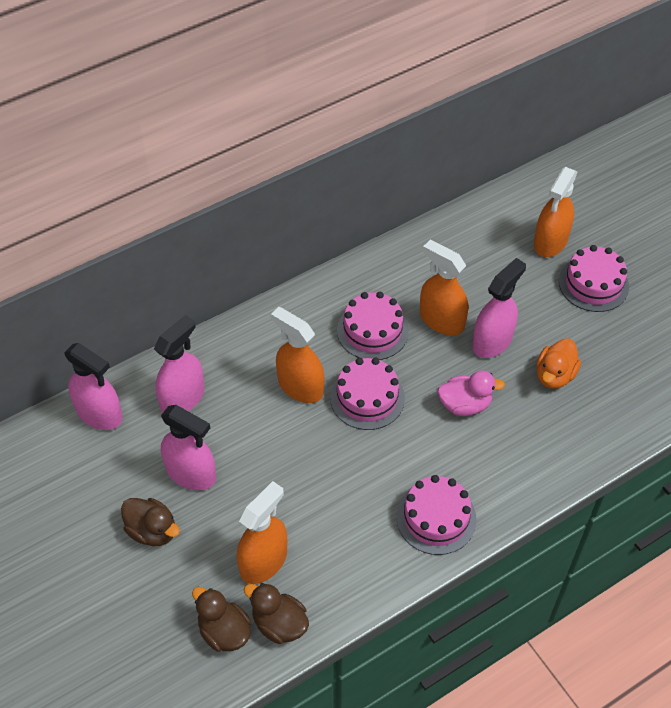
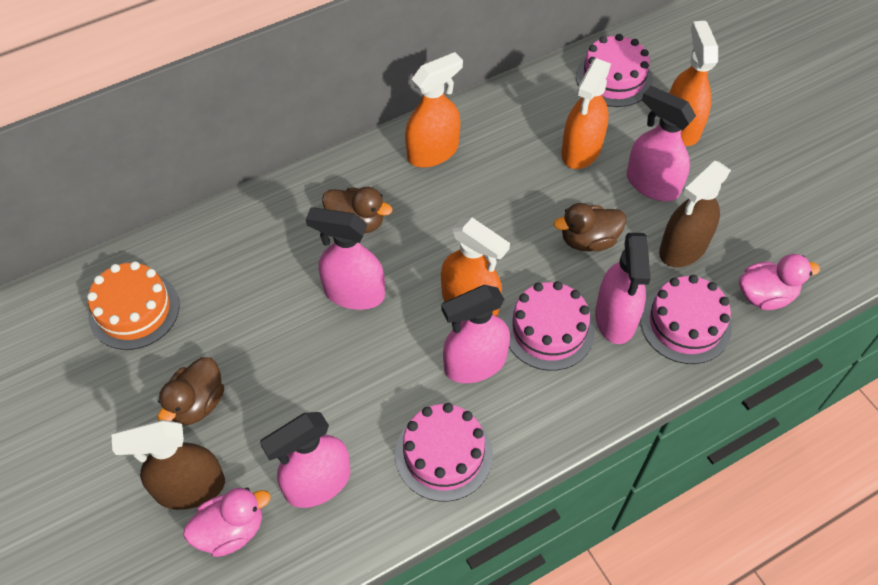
brown spray bottle: none = 0 -> [112,420,225,510] [659,161,731,267] = 2
orange cake: none = 0 -> [87,261,180,350] = 1
orange duck: [537,339,581,389] = 1 -> none = 0
pink duck: [437,370,505,416] = 1 -> [184,488,270,557] [739,254,820,310] = 2
pink spray bottle: [64,343,123,430] [154,315,205,413] [161,405,216,490] [472,258,526,358] = 4 -> [260,412,350,508] [306,208,385,310] [442,285,510,383] [595,233,651,344] [626,86,696,201] = 5

